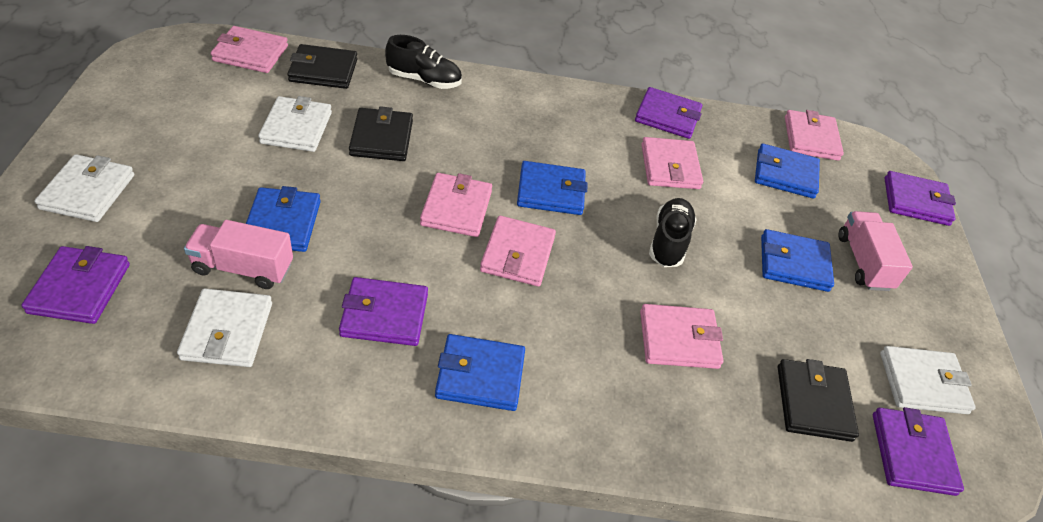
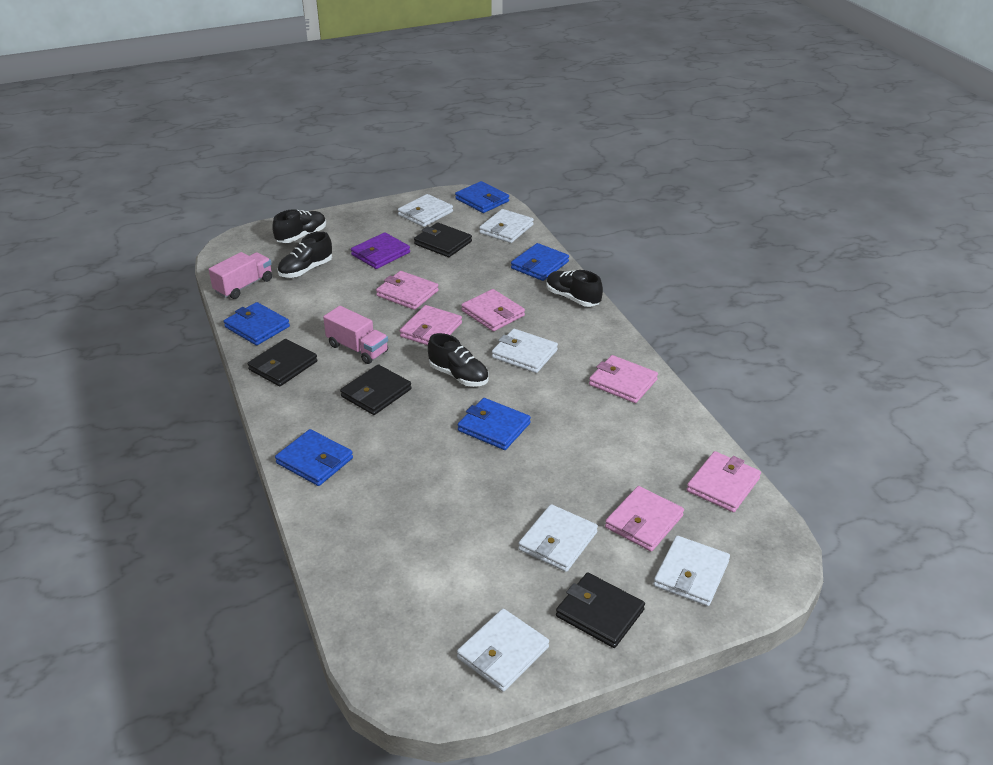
black shoe: [385,35,462,89] [649,198,697,267] = 2 -> [272,209,326,243] [277,232,332,278] [428,333,489,387] [546,270,603,307] = 4
black wallet: [287,44,358,89] [349,106,413,161] [778,359,859,442] = 3 -> [247,339,318,386] [340,364,412,415] [414,222,472,257] [556,573,645,648] = 4
purple wallet: [22,246,130,324] [339,277,428,346] [635,87,702,139] [873,407,964,496] [884,171,956,226] = 5 -> [351,232,410,269] = 1
white wallet: [34,154,134,222] [177,288,272,367] [258,96,332,152] [880,346,976,414] = 4 -> [398,194,453,227] [457,609,549,692] [479,209,534,243] [492,329,558,373] [518,504,598,572] [653,536,730,606] = 6

